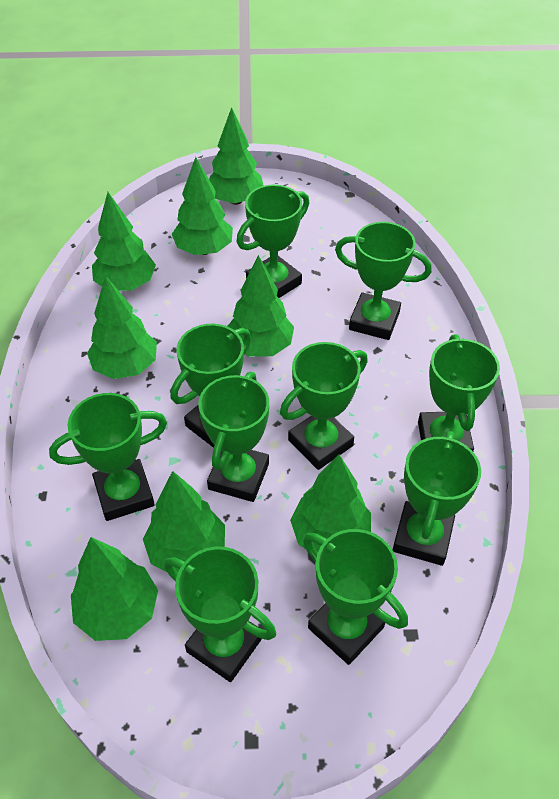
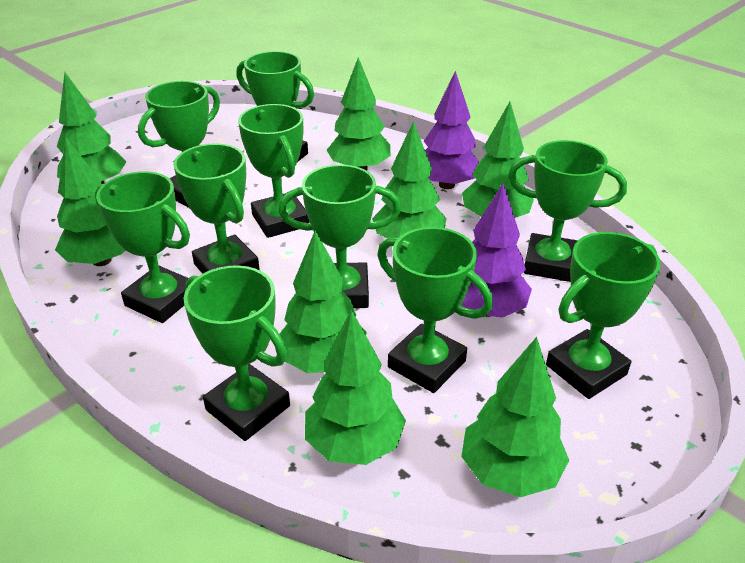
purple tree: none = 0 -> [424,71,479,189] [461,183,532,318] = 2

